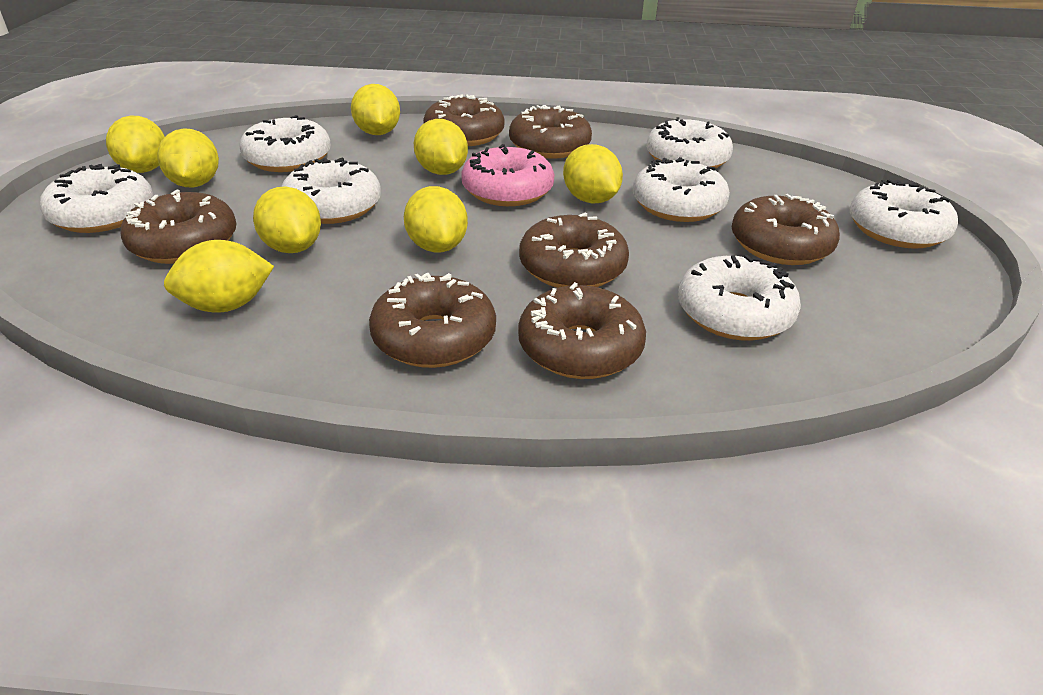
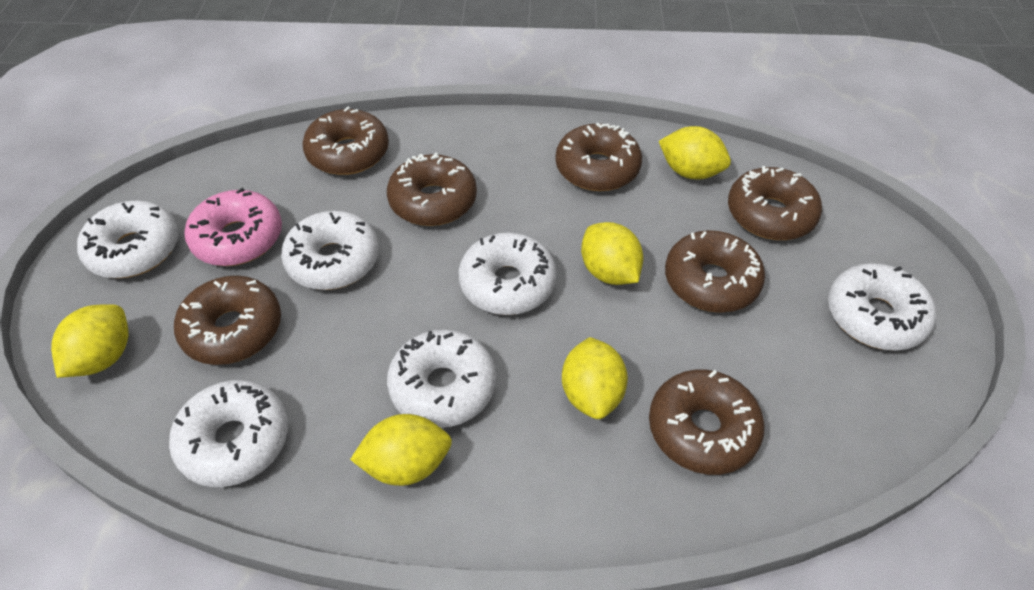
white donut: [40,164,153,233] [239,115,331,172] [282,157,381,224] [633,157,730,222] [646,117,733,169] [678,255,801,341] [850,180,958,249] = 7 -> [77,201,179,278] [169,380,288,487] [281,211,379,290] [387,329,496,428] [458,233,557,315] [828,263,936,351] = 6
yellow lemon: [106,115,165,173] [157,128,219,188] [164,240,274,313] [253,186,321,253] [351,84,400,135] [404,186,468,252] [414,119,468,175] [563,144,623,203] = 8 -> [51,304,128,378] [350,414,452,486] [562,337,628,419] [581,222,643,285] [659,126,731,179] = 5

